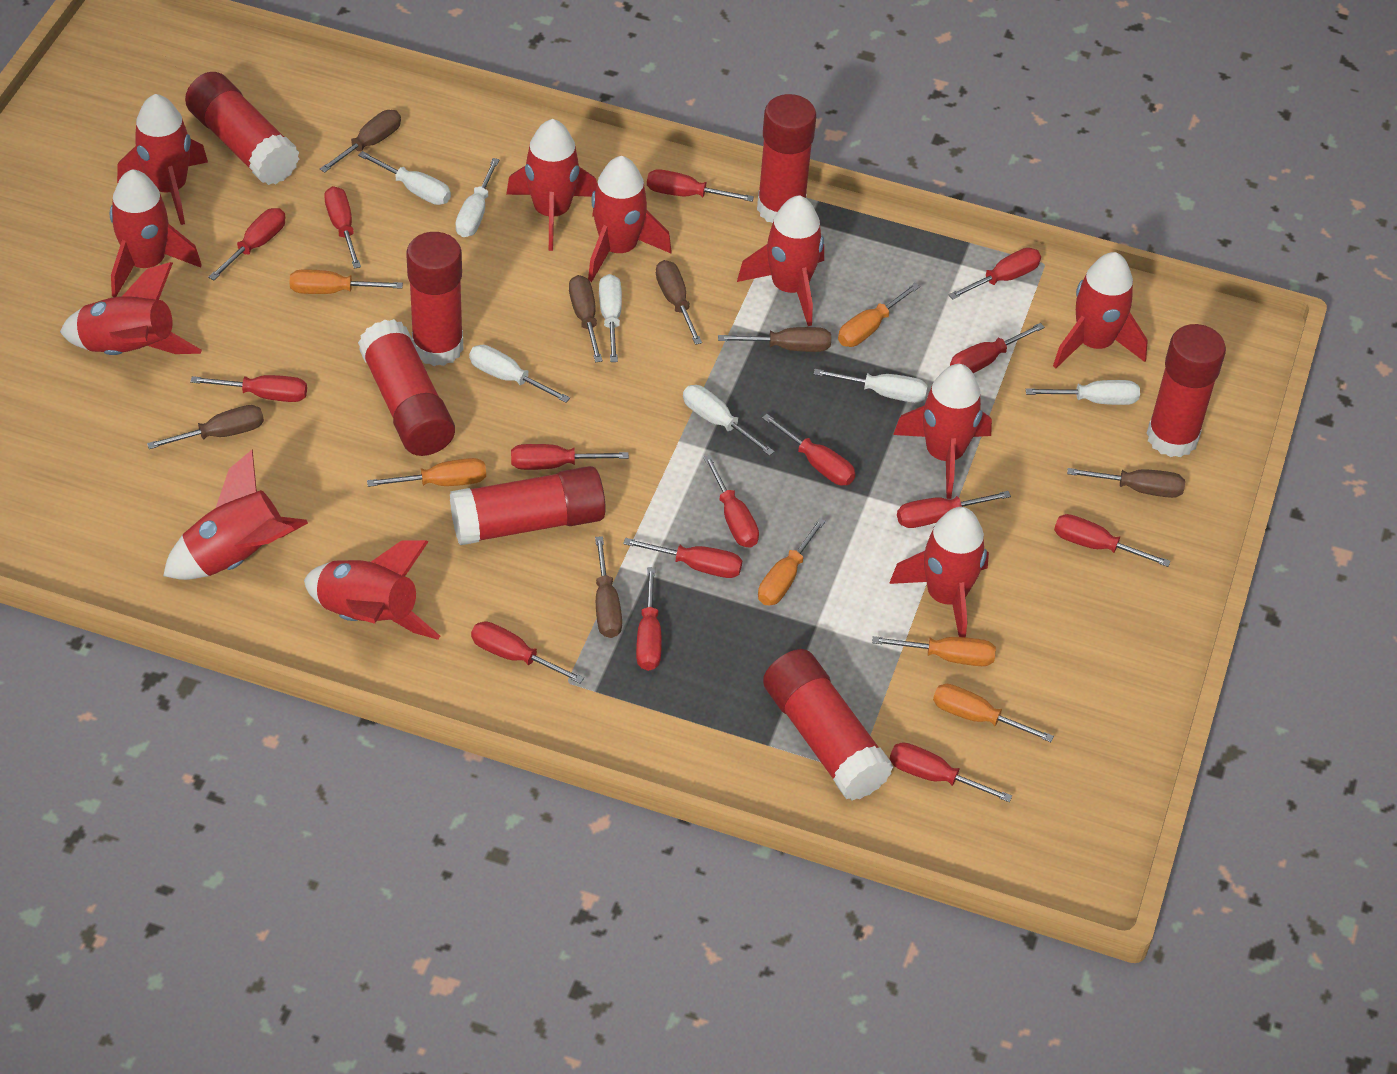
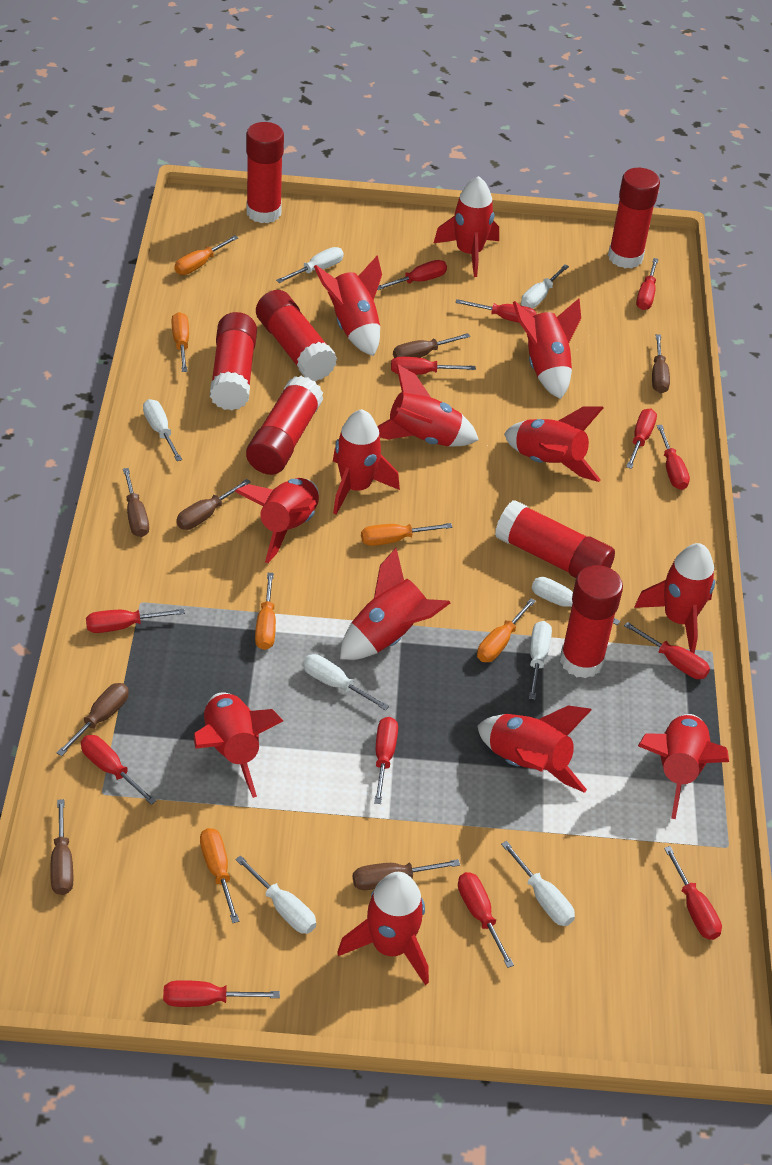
red rocket: [60,262,202,355] [110,169,202,297] [117,94,208,225] [163,449,308,580] [304,540,440,640] [506,119,597,251] [588,156,671,282] [737,195,824,326] [889,507,989,637] [893,364,992,499] [1053,252,1148,368] = 11 -> [193,693,283,798] [235,478,319,563] [314,255,382,356] [333,409,400,515] [337,872,429,985] [340,548,450,660] [377,364,479,446] [434,176,499,277] [477,705,592,793] [504,406,603,482] [513,299,581,399] [634,543,715,654] [638,714,729,819] = 13
red screwdriver: [190,375,307,402] [208,208,286,280] [324,186,361,269] [471,621,584,683] [511,444,629,470] [623,538,742,578] [636,567,662,671] [647,169,754,202] [703,455,759,548] [762,414,855,485] [890,742,1012,802] [897,491,1011,528] [949,248,1041,299] [950,323,1045,373] [1054,514,1171,567] = 15 -> [81,735,157,805] [86,609,185,633] [163,980,280,1007] [374,717,398,804] [377,260,447,290] [391,357,476,375] [456,299,537,323] [458,872,514,968] [624,622,710,679] [626,408,657,469] [636,258,659,310] [657,425,690,490] [664,846,722,940] = 13
white screwdriver: [358,151,451,205] [455,158,499,237] [469,345,570,403] [599,274,622,362] [683,385,775,456] [814,369,928,403] [1026,380,1140,405] = 7 -> [143,399,182,461] [235,855,316,934] [276,247,344,283] [303,654,389,710] [501,841,575,926] [521,264,569,309] [529,621,552,700] [532,577,620,625] = 8

